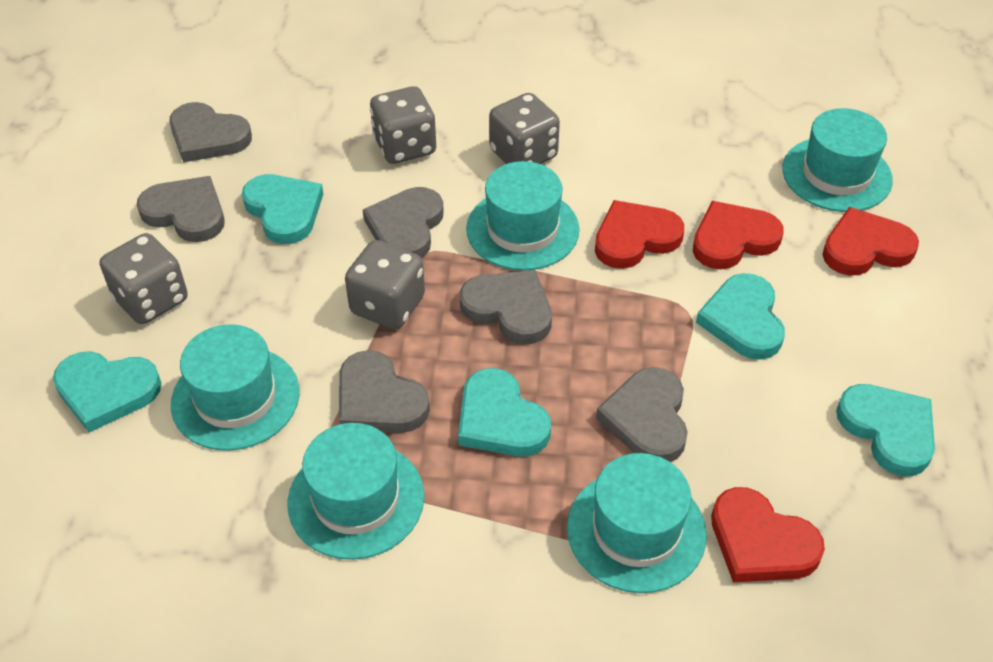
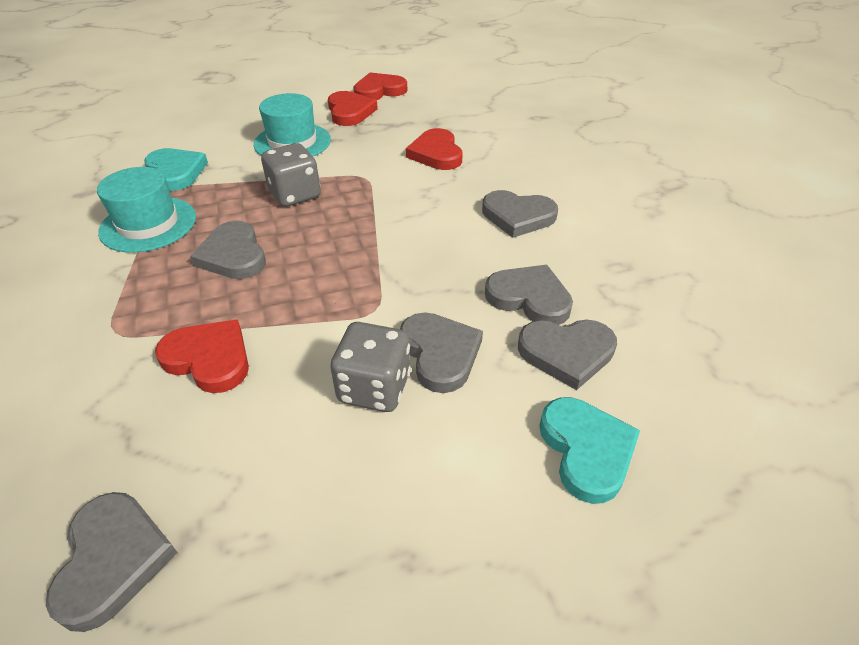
grey dice: [100,233,188,324] [345,240,425,329] [370,86,436,164] [489,93,560,164] = 4 -> [261,143,321,207] [330,322,411,412] = 2
turquoise hat: [171,324,300,451] [287,423,424,560] [466,161,580,271] [567,453,707,593] [782,108,893,212] = 5 -> [97,167,196,253] [254,93,331,156] = 2
turquoise heart: [53,351,162,432] [242,174,323,244] [458,368,551,457] [696,273,785,360] [836,384,935,476] = 5 -> [144,148,208,191] [539,397,640,504] = 2

